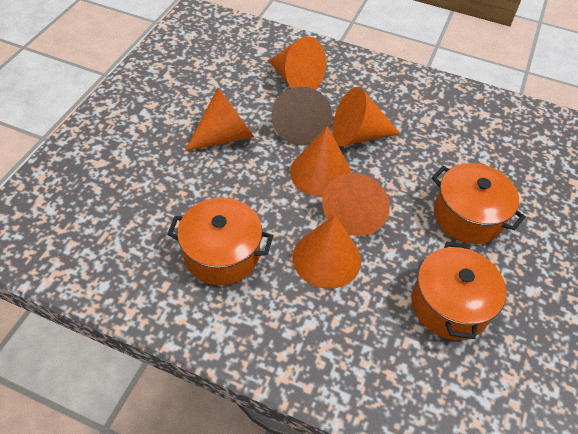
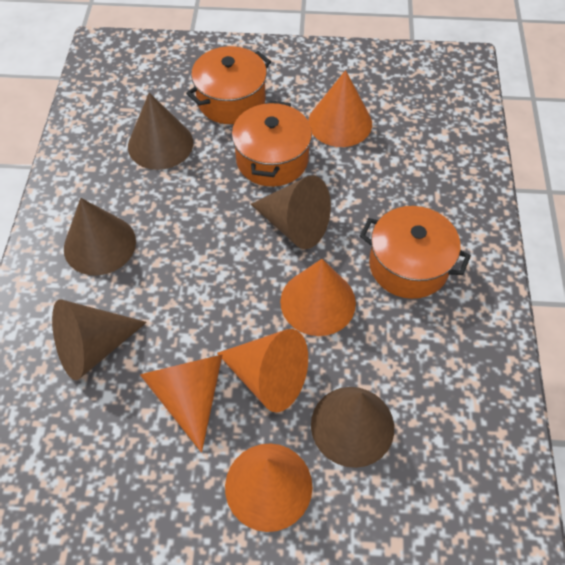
brown cone: [271,87,332,145] = 1 -> [52,299,147,380] [64,198,136,275] [128,93,193,170] [251,175,331,249] [311,387,394,468] = 5
orange cone: [185,88,254,151] [268,36,326,90] [290,126,351,197] [292,215,361,289] [322,173,390,236] [333,87,400,146] = 6 -> [139,354,223,453] [217,329,308,412] [225,443,313,532] [280,259,356,336] [308,70,372,147] = 5

